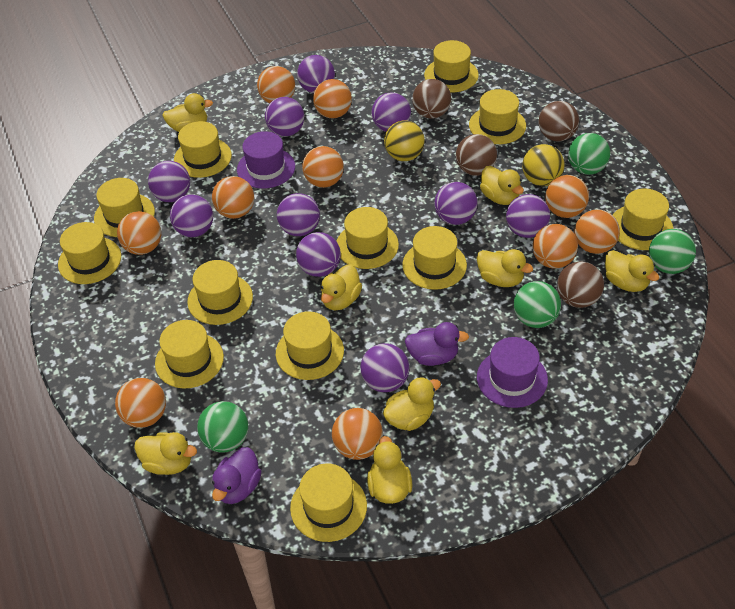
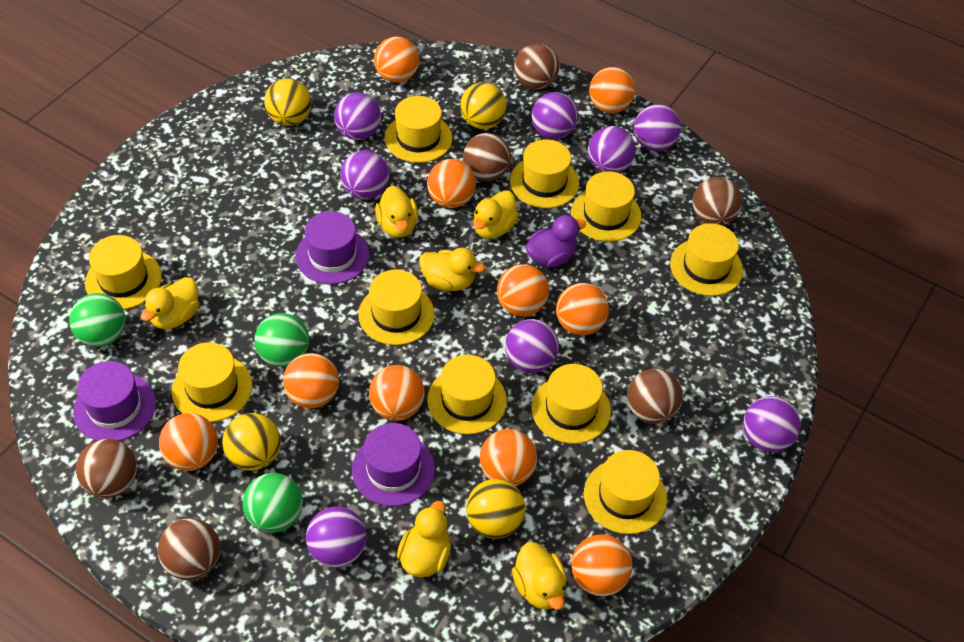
brown ball: [412,79,451,119] [456,134,497,176] [538,101,579,142] [557,262,604,308] = 4 -> [76,439,137,498] [158,518,220,580] [463,133,511,181] [514,44,559,90] [627,369,683,424] [693,177,743,225] = 6
green ball: [197,401,249,452] [514,281,561,328] [568,133,610,175] [649,229,696,274] = 4 -> [69,293,126,347] [243,473,303,533] [254,313,309,367] = 3
purple ball: [148,161,190,202] [170,194,213,237] [265,97,304,137] [277,193,320,236] [296,232,341,277] [297,55,335,93] [361,343,410,392] [372,93,411,132] [434,182,478,225] [506,194,550,238] = 10 -> [306,506,367,568] [334,93,381,140] [340,150,389,199] [505,319,559,373] [531,92,578,139] [588,126,636,173] [634,104,681,151] [743,396,801,452] = 8
purple duck: [212,447,262,504] [405,322,469,366] = 2 -> [525,215,586,267] = 1
purple hat: [237,131,295,189] [477,337,548,408] = 2 -> [73,361,156,441] [296,211,369,284] [352,423,435,506] = 3
yellow ball: [384,120,425,161] [522,144,565,186] = 2 -> [222,413,281,471] [264,78,312,126] [460,82,507,129] [466,479,525,539] = 4
yellow duck: [134,432,197,475] [162,93,213,132] [321,264,362,310] [367,436,412,504] [383,377,441,431] [477,249,533,287] [480,166,524,205] [605,250,660,292] = 8 -> [141,277,199,329] [375,186,418,238] [397,501,451,577] [419,248,485,291] [473,190,519,239] [512,542,567,610] = 6
yellow hat: [58,222,121,284] [94,178,155,237] [155,320,224,389] [174,121,232,178] [187,260,253,325] [276,311,344,380] [290,464,367,542] [336,207,399,269] [402,226,467,290] [424,40,479,92] [469,89,526,144] [613,189,674,250] = 12 -> [85,235,162,309] [172,342,253,422] [358,269,434,345] [385,96,453,163] [427,355,507,435] [510,139,579,208] [531,364,611,444] [571,171,642,242] [584,450,667,534] [670,223,743,296] = 10

